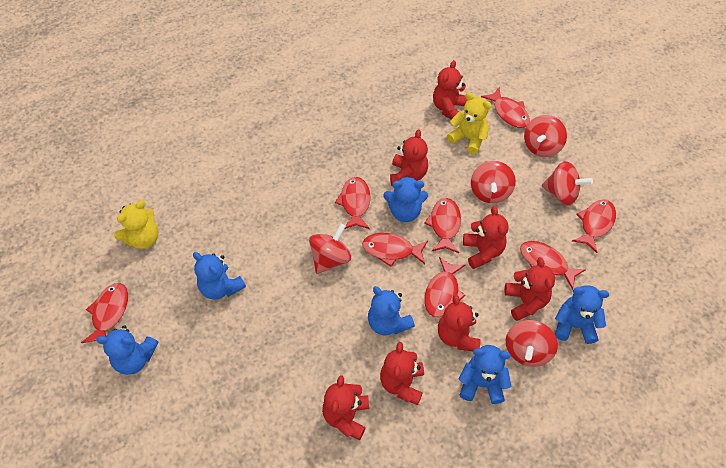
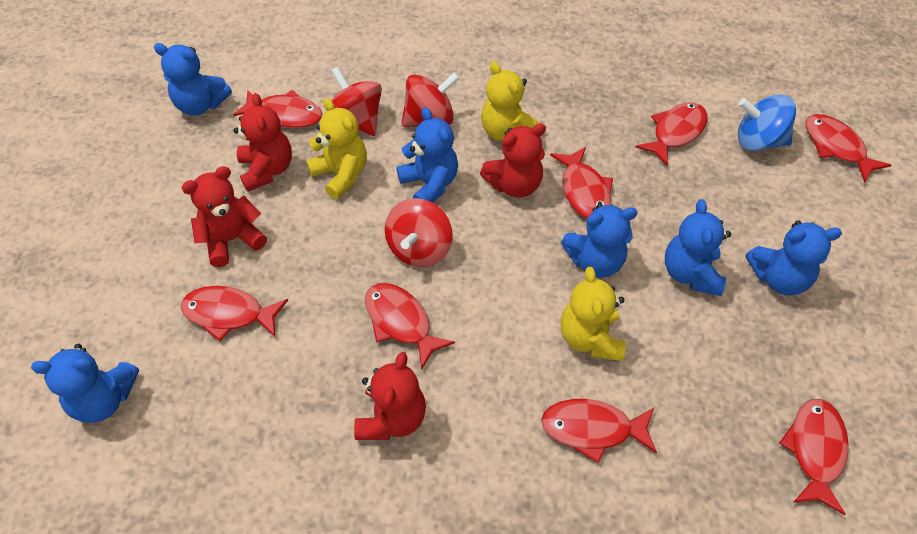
blue spinning top: none = 0 -> [738,94,796,151] = 1
red spinning top: [309,223,351,274] [471,161,516,203] [506,320,558,367] [524,115,567,157] [542,161,593,205] = 5 -> [331,67,382,136] [385,198,453,267] [402,72,460,127] = 3
red teddy bear: [322,375,369,440] [380,342,424,405] [390,130,428,186] [433,60,468,119] [438,294,480,351] [463,206,508,269] [504,257,555,321] = 7 -> [182,166,267,267] [233,93,292,192] [354,352,426,440] [480,123,546,198] = 4
yellow teddy bear: [114,200,159,249] [447,92,492,154] = 2 -> [306,98,367,199] [481,61,539,141] [561,267,626,361] = 3

